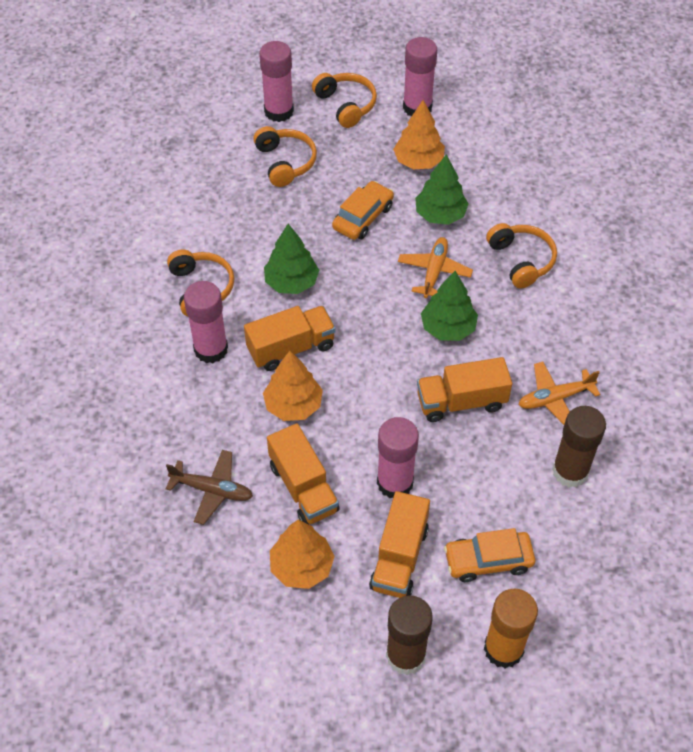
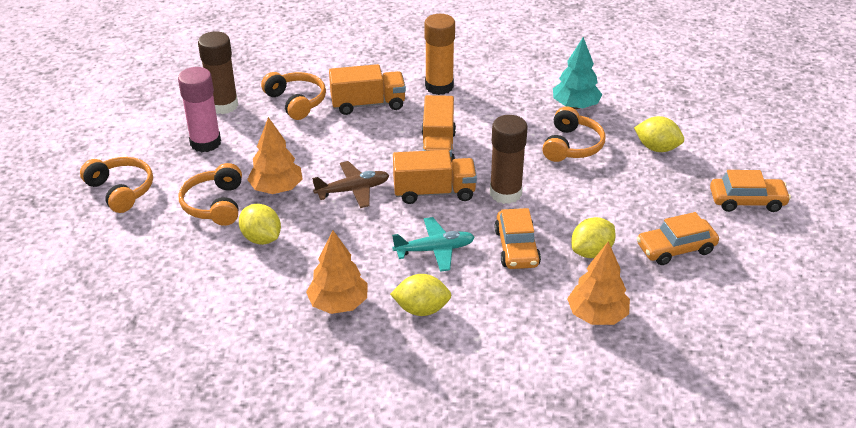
green tree: [264,224,319,294] [415,154,469,225] [421,271,478,341] = 3 -> none = 0
orange car: [332,181,394,240] [444,528,535,582] = 2 -> [495,208,541,269] [637,212,719,265] [710,170,791,212] = 3
orange plane: [398,237,473,298] [518,362,601,425] = 2 -> none = 0
orange truck: [244,306,336,371] [267,423,340,525] [369,491,430,598] [417,357,512,422] = 4 -> [329,64,406,115] [393,150,477,204] [422,95,456,162] = 3
pink glue stick: [184,281,228,363] [259,41,294,122] [377,417,419,498] [403,37,437,116] = 4 -> [178,67,221,152] = 1
turquoise plane: none = 0 -> [392,217,475,272] = 1
turquoise tree: none = 0 -> [553,37,602,109] = 1
yellow lemon: none = 0 -> [239,204,281,245] [390,274,452,316] [571,217,616,258] [634,116,684,152] = 4

